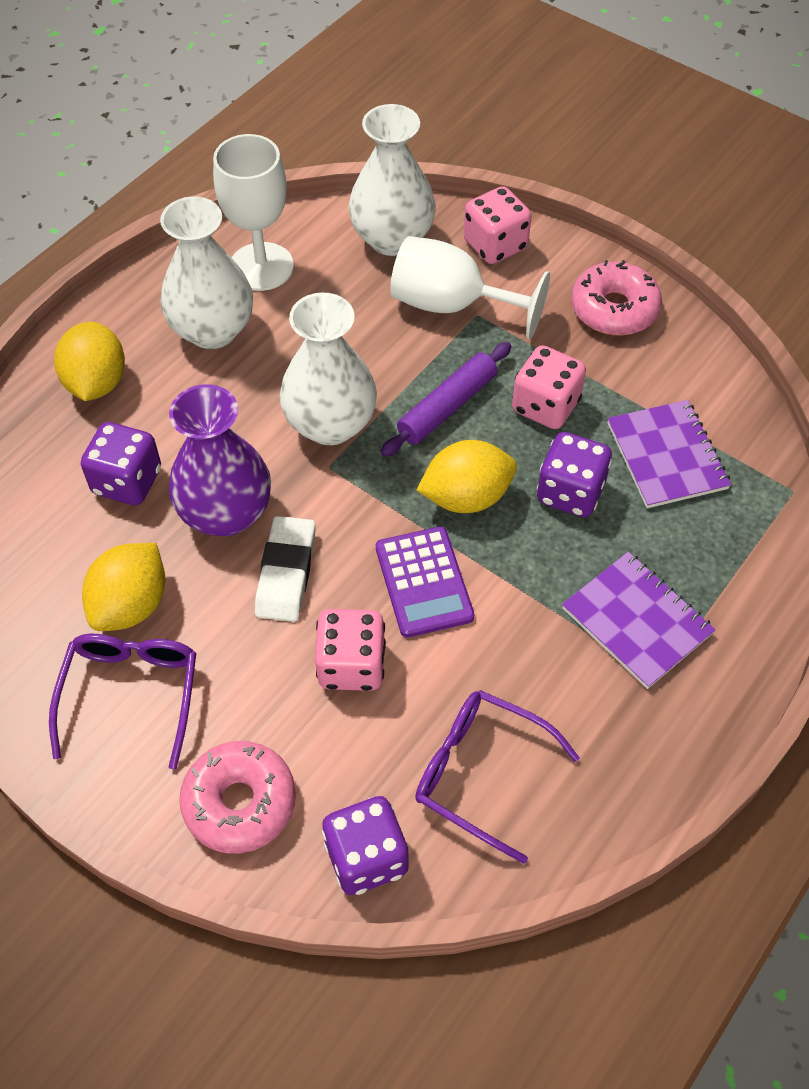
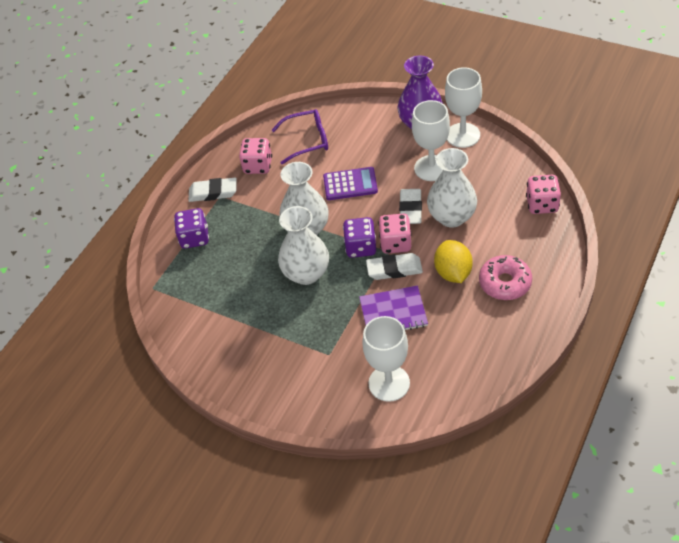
pink donut: [179,741,296,854] [571,260,662,335] = 2 -> [479,255,532,300] = 1
purple dice: [81,422,161,505] [322,796,409,895] [537,432,612,517] = 3 -> [174,208,209,249] [343,217,376,258] = 2
purple glasses: [49,634,196,770] [415,690,580,864] = 2 -> [272,109,328,165] = 1
purple notebook: [562,552,716,689] [607,400,731,508] = 2 -> [359,285,428,330] = 1
purple rolling pin: [381,342,511,457] = 1 -> none = 0
white eraser: [255,516,316,622] = 1 -> [188,178,237,202] [366,253,423,280] [399,189,422,224] = 3
white goblet: [213,134,294,291] [390,236,550,339] = 2 -> [362,316,410,402] [412,100,450,181] [445,67,482,148] = 3
yellow lemon: [54,322,125,401] [82,543,165,631] [417,440,517,513] = 3 -> [434,240,473,283] = 1

